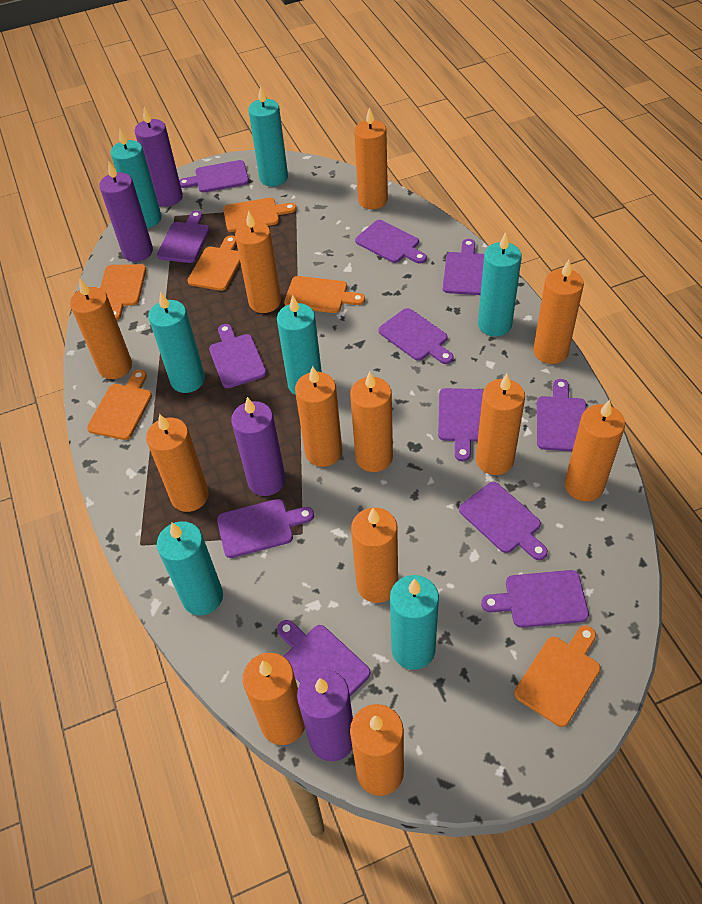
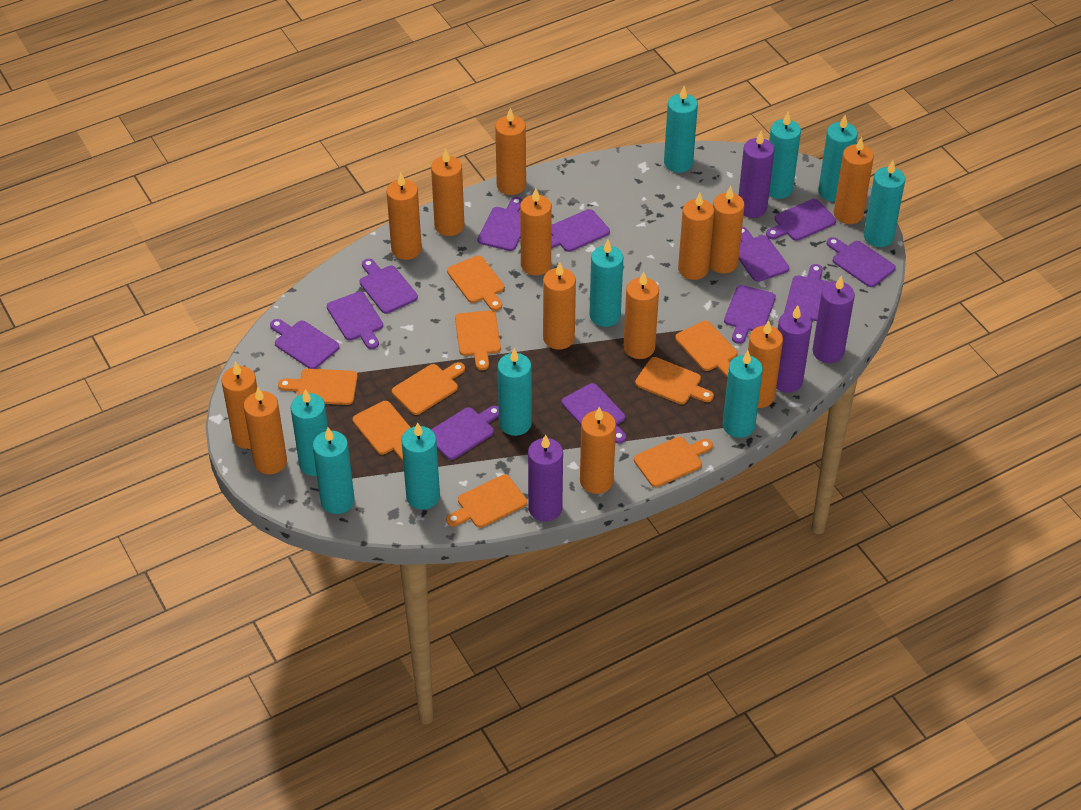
orange candle: [70,279,132,379] [146,414,209,512] [235,211,281,313] [243,653,305,745] [295,366,342,467] [350,372,393,472] [350,704,404,796] [351,508,398,603] [354,107,388,209] [476,374,525,475] [533,260,584,364] [564,400,625,501] = 12 -> [221,361,257,449] [243,387,287,474] [386,173,422,260] [431,149,464,236] [495,108,526,195] [520,188,552,275] [543,262,576,350] [580,407,616,494] [623,272,659,359] [678,193,714,280] [709,186,745,273] [748,320,783,408] [834,137,874,224] = 13
orange cutting board: [87,370,152,440] [100,264,146,320] [188,235,240,291] [223,198,297,232] [284,276,365,313] [514,626,601,727] = 6 -> [278,369,358,405] [353,401,411,461] [392,362,465,415] [446,475,527,528] [447,255,504,311] [455,310,501,370] [634,437,713,487] [635,357,714,404] [675,321,737,378] = 9
turquoise candle: [111,129,162,228] [148,292,205,393] [157,521,223,616] [248,86,288,187] [277,295,322,395] [390,575,439,670] [478,232,522,337] = 7 -> [290,389,328,476] [313,427,355,514] [401,422,440,510] [498,348,532,436] [589,240,623,327] [664,86,698,173] [722,351,763,438] [769,112,801,199] [818,115,858,202] [864,160,905,247] = 10

